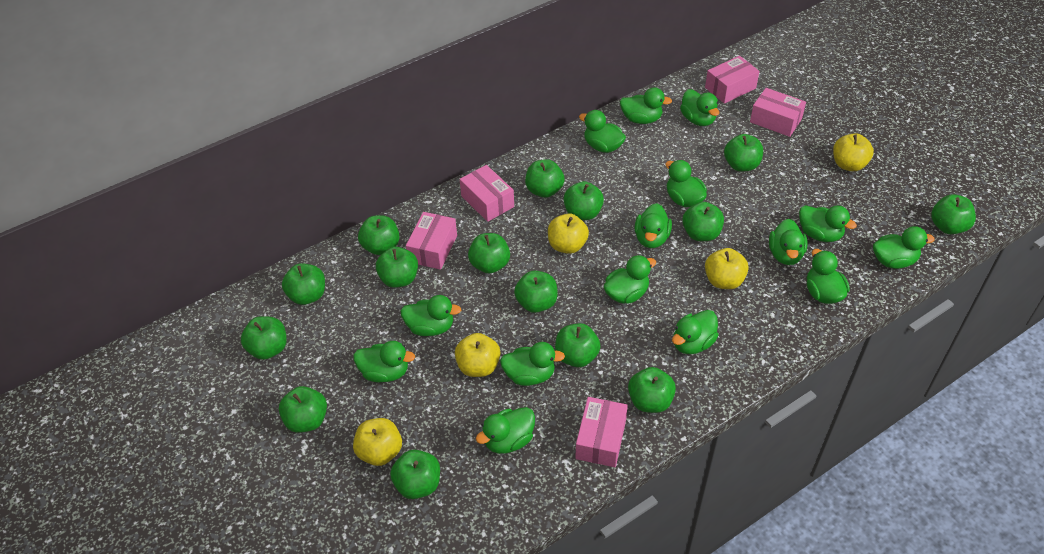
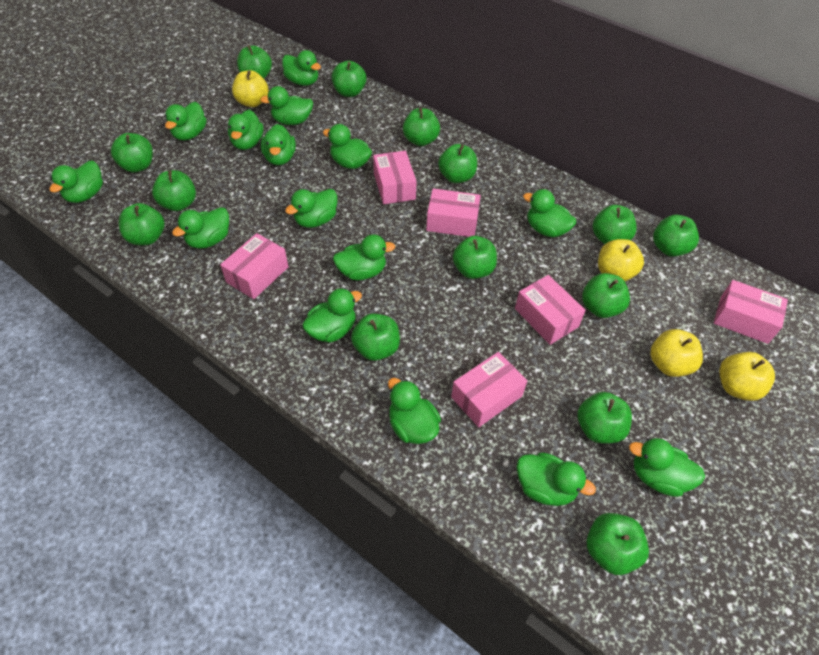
green apple: [241,316,287,360] [279,386,327,433] [282,263,325,305] [358,215,400,255] [376,247,418,288] [390,450,440,499] [468,233,510,274] [514,271,558,313] [525,159,565,198] [555,323,601,367] [563,181,604,220] [628,367,676,413] [682,202,724,241] [724,134,763,171] [931,194,976,234] = 15 -> [111,133,153,173] [118,203,165,245] [152,170,196,211] [237,45,272,79] [331,61,367,97] [351,313,400,361] [403,108,440,146] [438,144,477,183] [453,236,497,279] [578,392,632,443] [582,273,630,318] [587,513,649,575] [593,205,637,244] [653,215,699,257] = 14
pink box: [406,212,457,270] [460,165,514,222] [575,397,628,467] [705,56,760,104] [750,88,806,137] = 5 -> [220,233,288,299] [373,151,417,204] [426,188,481,237] [451,352,527,427] [515,275,586,345] [714,280,788,344] = 6
yellow apple: [353,418,402,466] [455,333,500,377] [548,214,589,254] [705,248,749,289] [833,133,874,171] = 5 -> [232,70,269,107] [598,239,644,281] [650,329,703,377] [719,352,775,401] = 4

